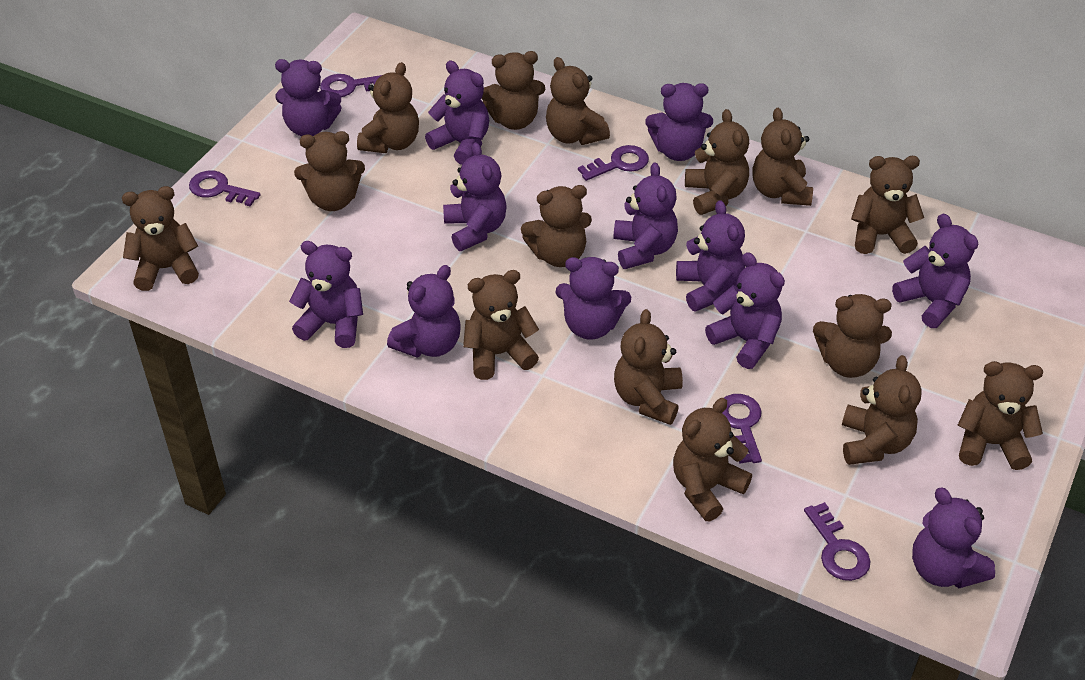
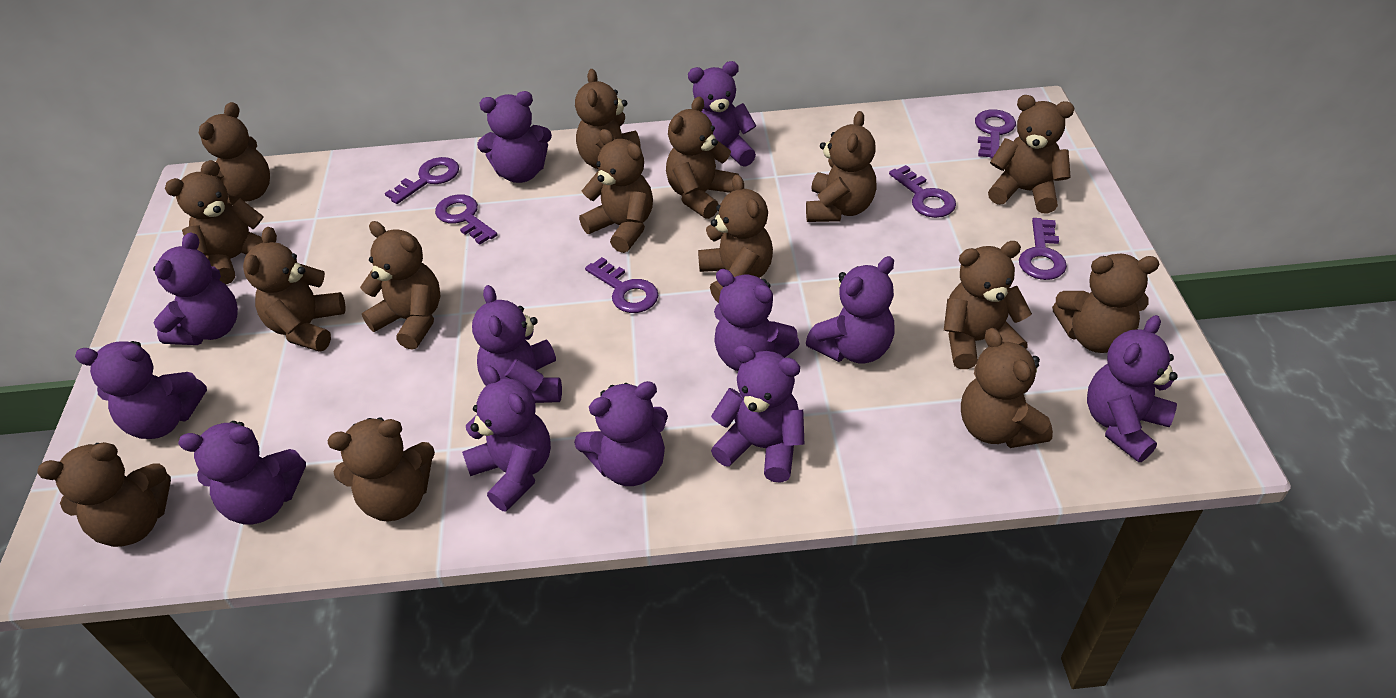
purple key: [189,170,261,206] [320,74,382,97] [578,145,649,181] [723,394,762,464] [804,502,871,581] = 5 -> [385,157,459,204] [435,194,498,245] [585,257,659,313] [889,165,956,218] [975,109,1016,159] [1019,218,1067,280] = 6

